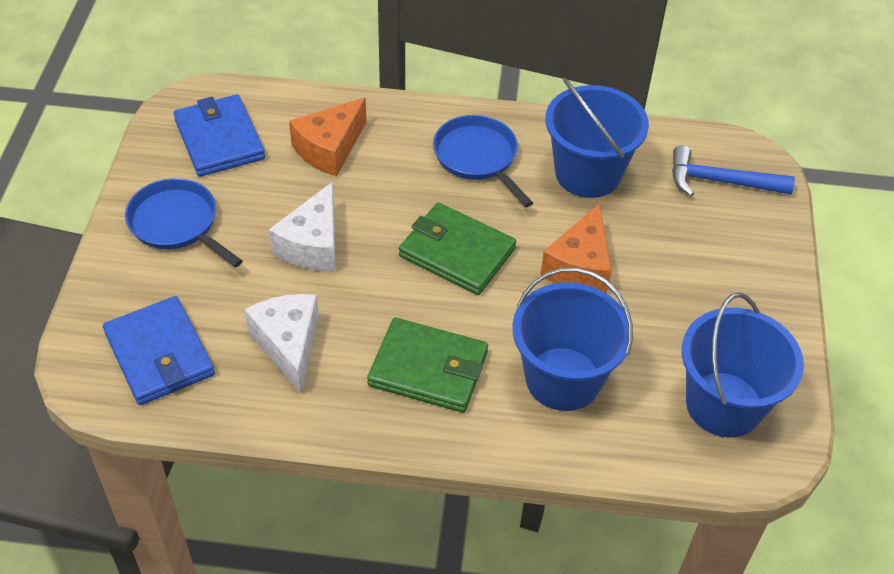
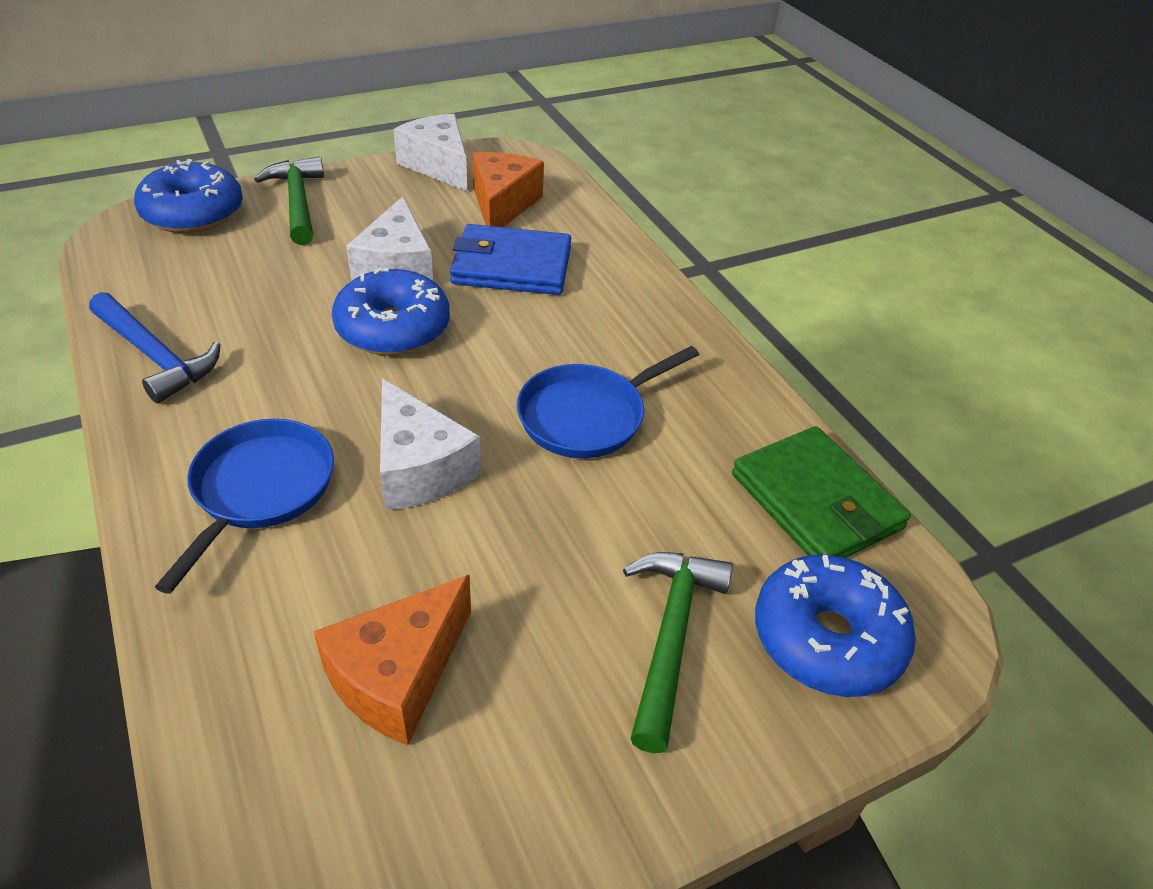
blue bucket: [512,267,633,411] [545,78,649,198] [682,293,804,437] = 3 -> none = 0
blue donut: none = 0 -> [134,159,243,233] [332,267,450,355] [755,554,916,697] = 3
blue wallet: [103,296,215,405] [174,94,265,177] = 2 -> [450,224,571,295] = 1
green hammer: none = 0 -> [254,157,324,245] [623,552,733,753] = 2
green wallet: [367,318,488,413] [399,202,516,295] = 2 -> [732,426,911,558] = 1
white cheese: [244,294,319,393] [269,182,335,271] = 2 -> [346,196,433,281] [380,379,481,510] [393,114,467,191] = 3

